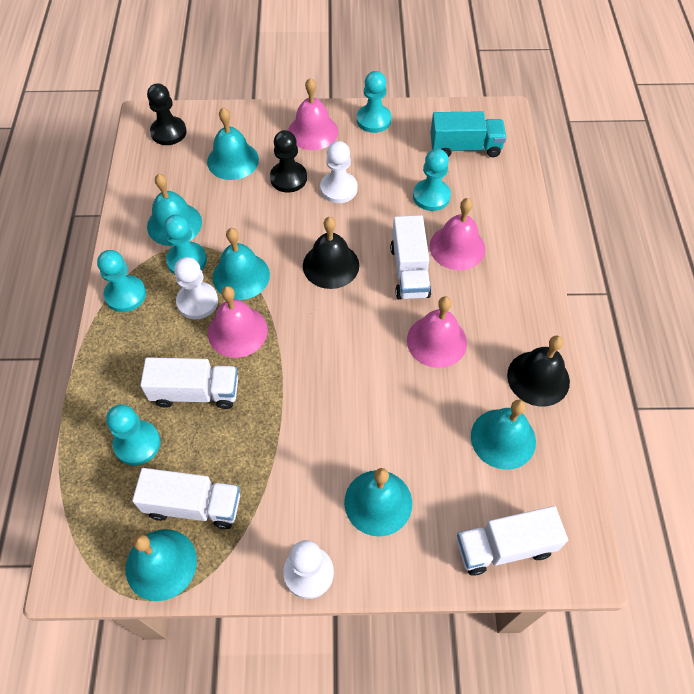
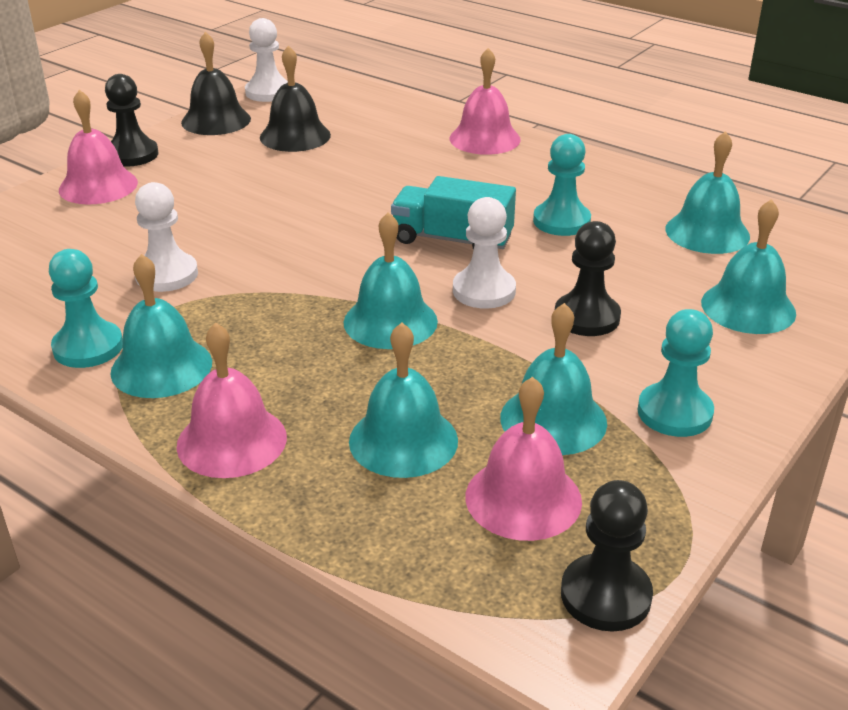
black pawn: [147,83,187,145] [270,130,307,193] = 2 -> [105,74,158,167] [555,221,621,336] [561,480,653,632] = 3
turquoise pawn: [97,250,146,312] [106,404,160,466] [164,215,207,275] [356,71,391,133] [413,149,451,211] = 5 -> [49,249,123,368] [533,134,591,236] [637,309,714,437] = 3
white truck: [132,468,240,529] [140,357,238,409] [390,215,431,300] [457,506,568,576] = 4 -> none = 0

